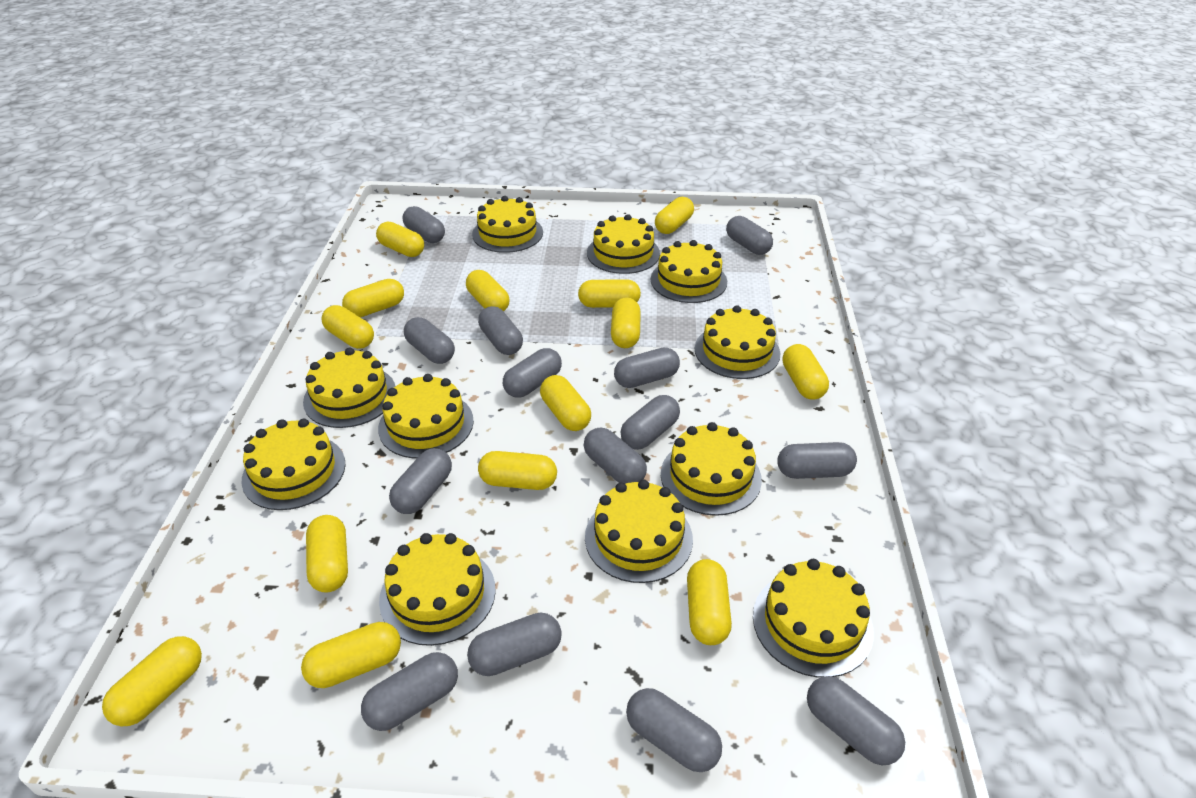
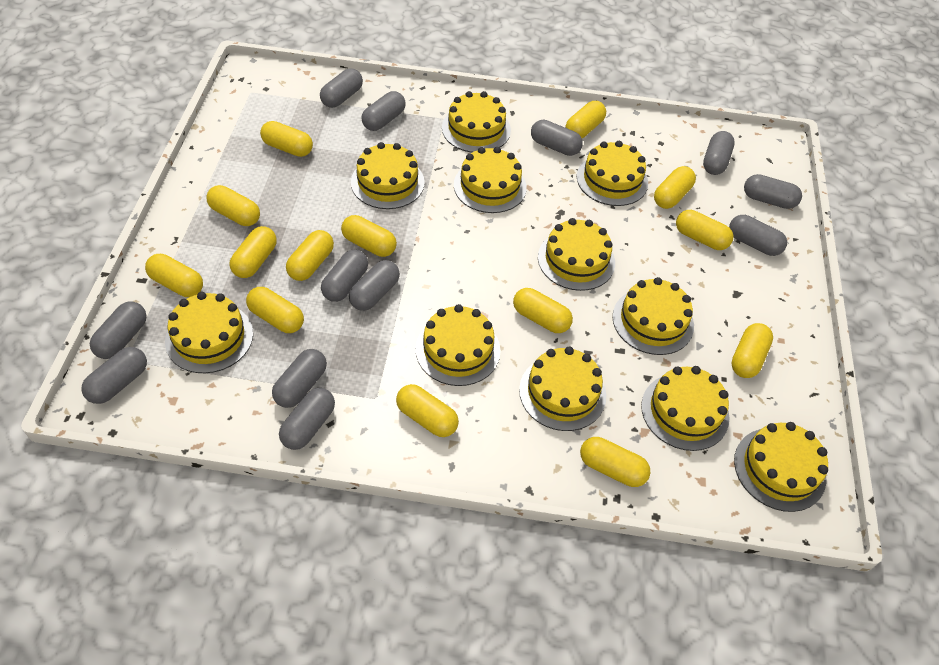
grey capsule: [361,652,458,731] [389,448,452,514] [403,206,445,243] [404,317,455,364] [467,613,562,676] [478,306,523,355] [503,348,562,398] [584,428,647,484] [614,347,680,388] [621,395,680,450] [626,688,722,772] [726,216,773,255] [777,442,857,479] [807,676,905,765] = 14 -> [81,347,147,404] [90,302,147,359] [272,349,327,408] [279,388,335,450] [320,69,363,108] [321,250,368,302] [349,260,400,311] [362,91,406,131] [531,120,583,156] [703,131,735,175] [729,215,787,256] [744,174,802,209] = 12

